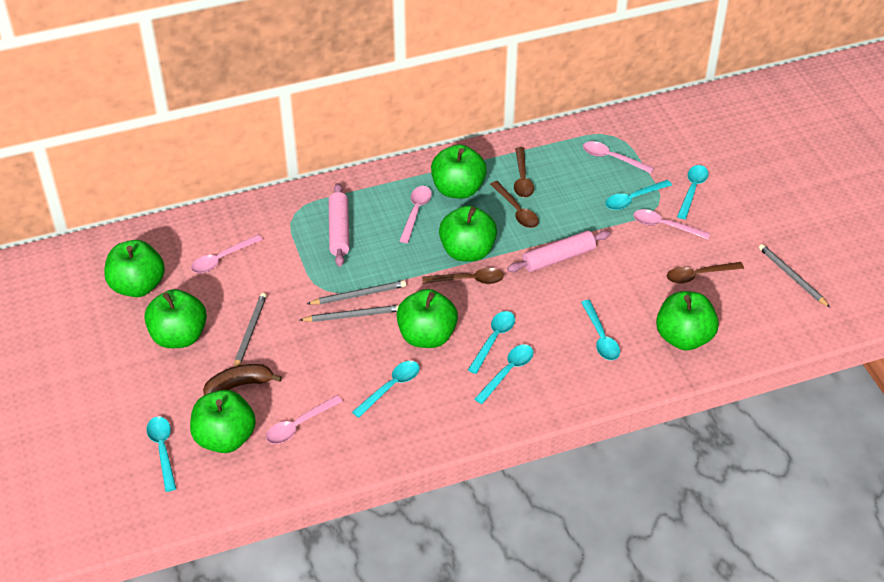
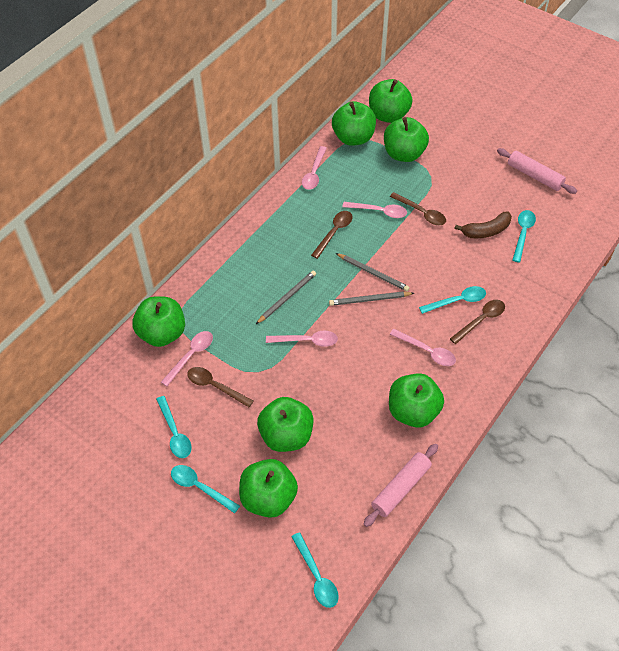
grey pencil: [234,293,267,367] [300,305,399,322] [307,280,406,305] [759,244,830,307] = 4 -> [256,270,316,324] [329,291,414,306] [336,253,409,291] = 3
turquoise spoon: [147,417,176,492] [352,361,420,418] [468,311,515,374] [474,345,534,404] [581,300,620,360] [605,180,672,210] [677,165,709,219] = 7 -> [156,396,191,458] [171,465,240,514] [291,532,339,608] [419,286,486,314] [512,210,536,263] = 5

